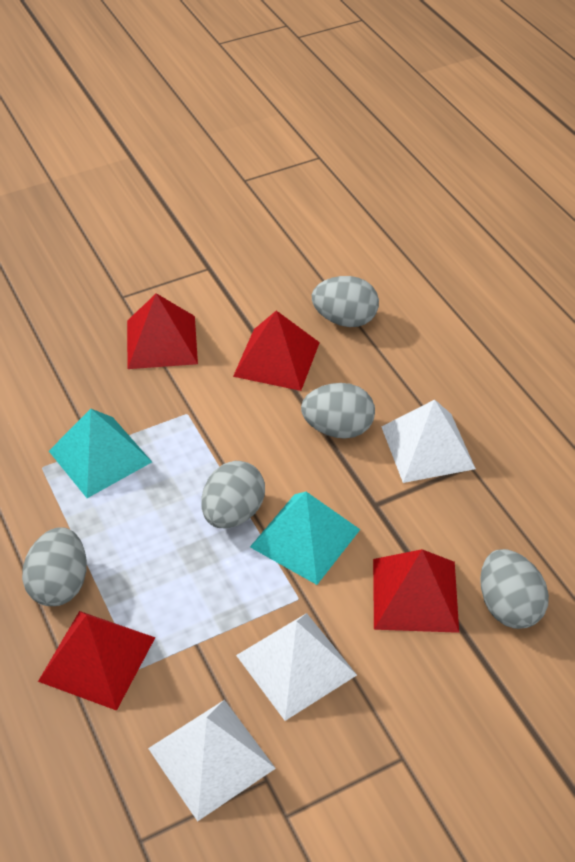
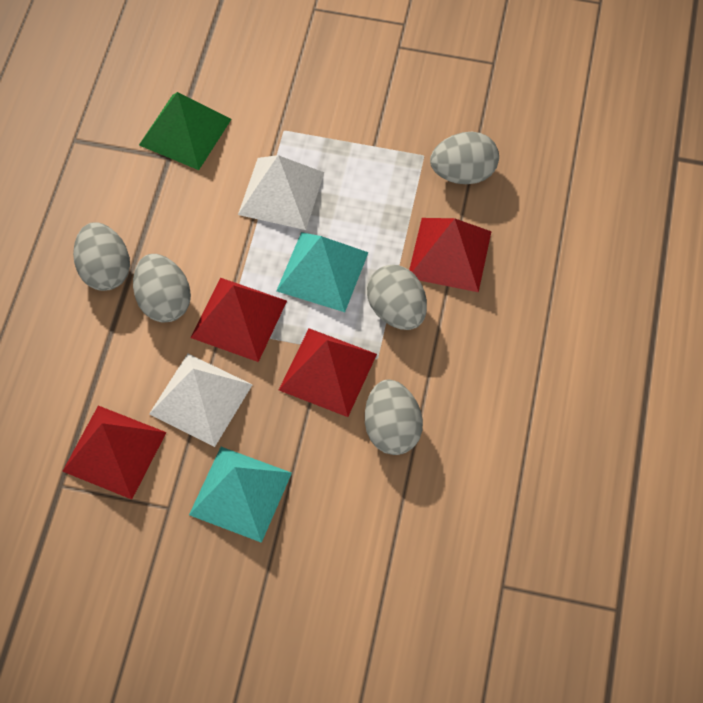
green pyramid: none = 0 -> [139,92,231,170] = 1
white pyramid: [148,700,276,822] [236,613,357,721] [382,399,476,483] = 3 -> [149,354,253,447] [238,155,324,230] = 2

